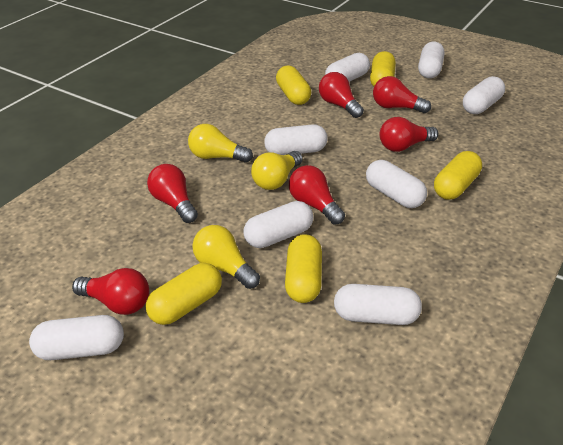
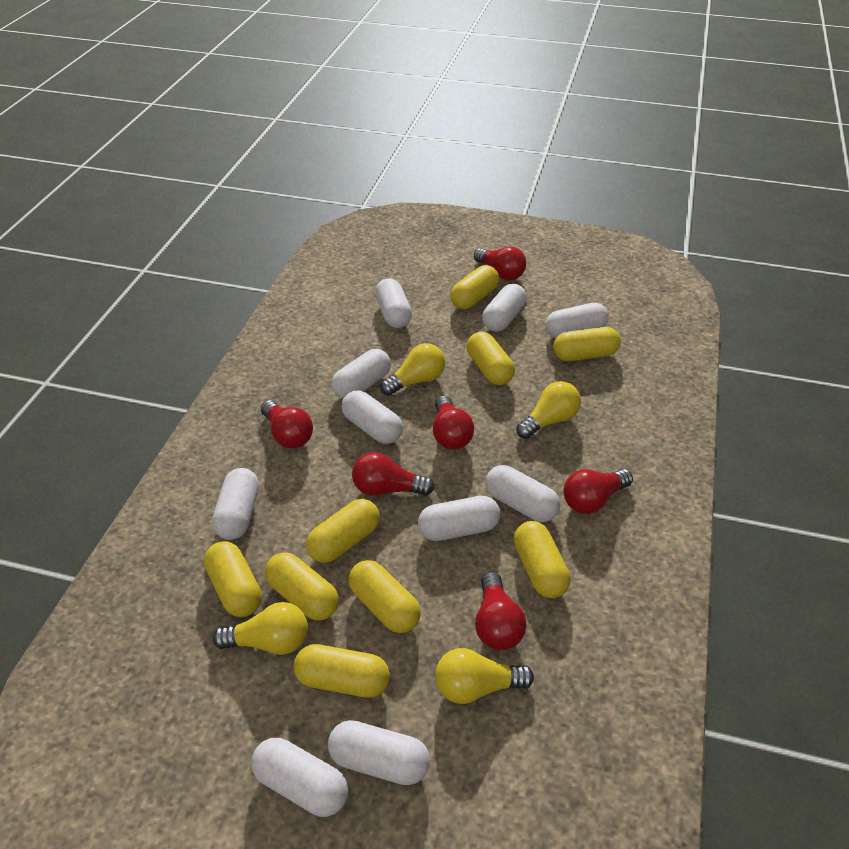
white capsule: [29,315,124,360] [244,201,313,248] [264,124,328,155] [325,53,370,82] [334,284,422,325] [366,160,427,208] [418,42,444,78] [463,76,505,114] = 8 -> [212,468,259,540] [251,738,348,817] [328,720,430,785] [332,349,391,399] [342,390,403,444] [375,278,412,328] [418,496,500,541] [482,284,527,332] [486,465,560,522] [546,303,609,338] = 10
yellow capsule: [145,263,222,325] [276,66,311,105] [285,234,322,303] [370,51,396,86] [434,151,482,200] = 5 -> [204,541,262,617] [265,552,339,621] [294,644,390,698] [306,499,380,563] [349,560,421,633] [450,265,499,309] [467,332,515,385] [514,521,571,598] [553,327,621,361] = 9
yellow light bulb: [188,124,253,163] [192,225,260,289] [251,151,303,190] = 3 -> [213,602,308,655] [380,343,445,396] [435,648,534,704] [516,381,581,439] = 4

